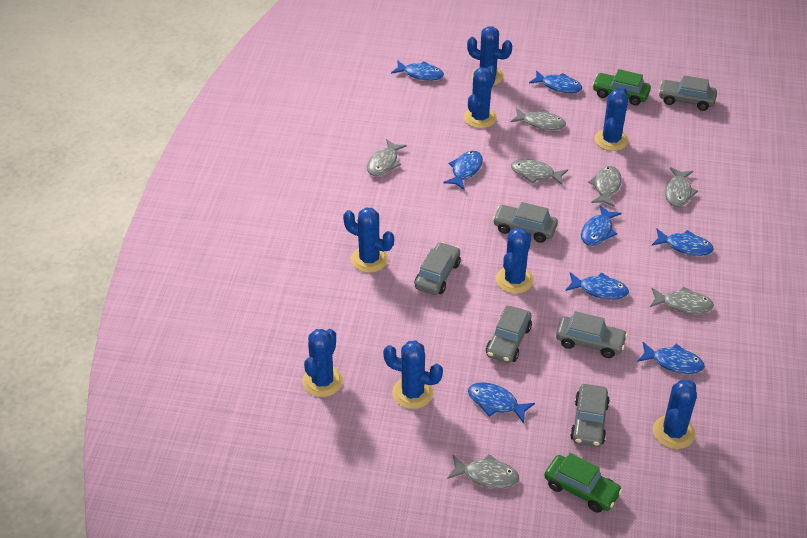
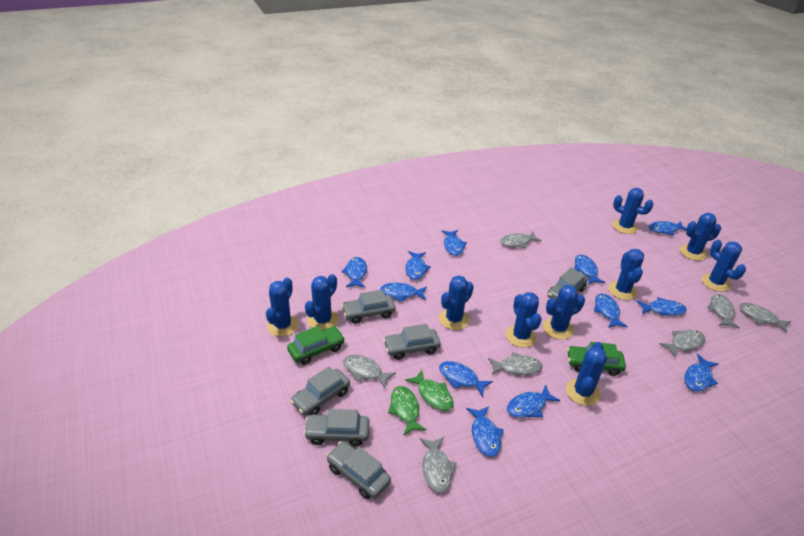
blue cactus: [303,329,343,397] [343,207,394,273] [383,341,443,409] [464,66,497,128] [467,26,512,86] [496,228,534,294] [594,86,629,151] [653,380,697,449] = 8 -> [266,278,298,337] [305,274,338,330] [439,276,474,330] [506,292,542,348] [543,285,585,340] [566,342,607,406] [608,249,644,300] [613,188,654,234] [680,213,721,261] [702,240,746,292] = 10
blue fish: [391,61,444,81] [443,151,483,190] [468,382,535,423] [529,70,582,93] [565,272,629,300] [581,205,622,246] [637,342,705,374] [652,229,714,256] = 8 -> [341,257,367,288] [380,283,427,302] [405,251,431,280] [439,361,493,397] [442,230,467,256] [466,406,504,457] [507,385,560,418] [574,255,605,284] [594,293,628,328] [637,297,687,316] [649,221,687,235] [685,354,719,391] = 12
green fish: none = 0 -> [388,386,427,436] [405,370,454,411] = 2

